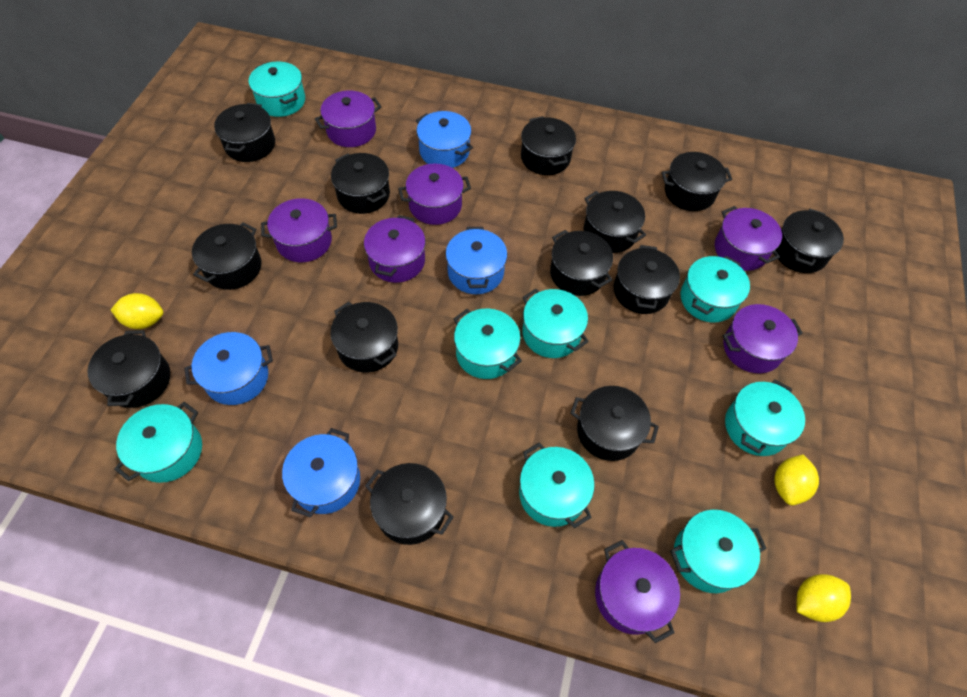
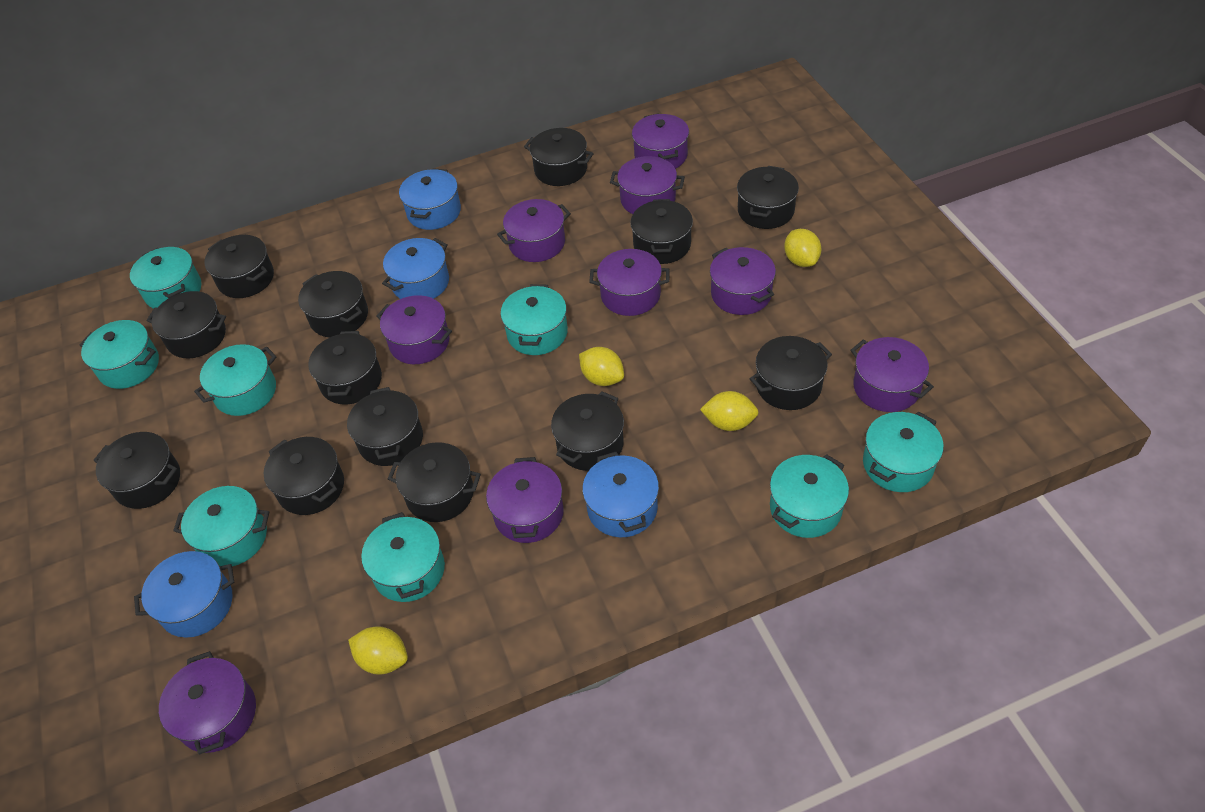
purple pot: [261,198,337,263] [315,91,381,147] [364,215,425,283] [398,163,471,225] [595,540,680,643] [715,206,782,271] [723,304,803,373] = 7 -> [159,651,256,755] [376,295,452,364] [486,457,564,543] [497,199,571,262] [589,249,670,316] [610,156,685,214] [632,114,689,169] [710,247,776,315] [850,337,934,412] = 9
yellow lemon: [111,293,163,329] [774,455,819,505] [796,574,851,622] = 3 -> [348,626,408,675] [579,347,624,386] [700,391,759,431] [784,229,821,267] = 4

